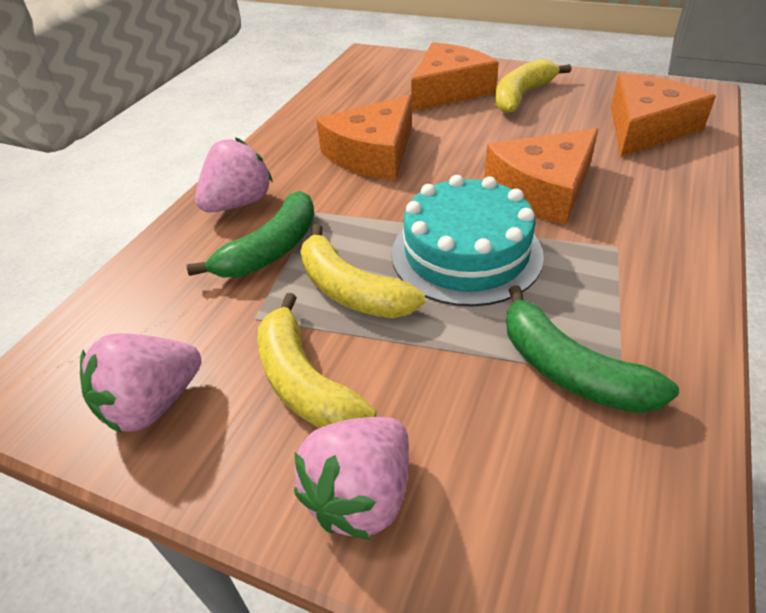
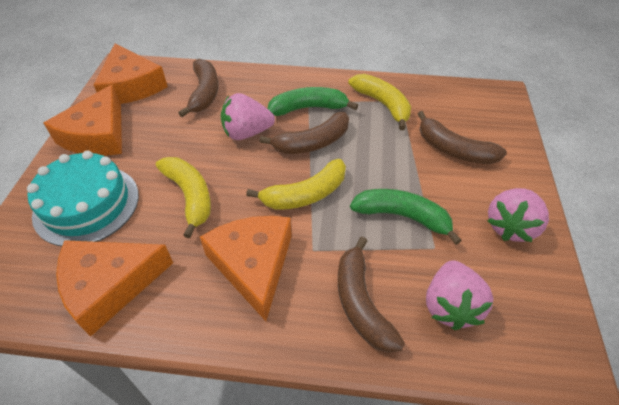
brown banana: none = 0 -> [178,59,219,117] [259,112,349,154] [338,237,405,353] [418,111,507,164] = 4

